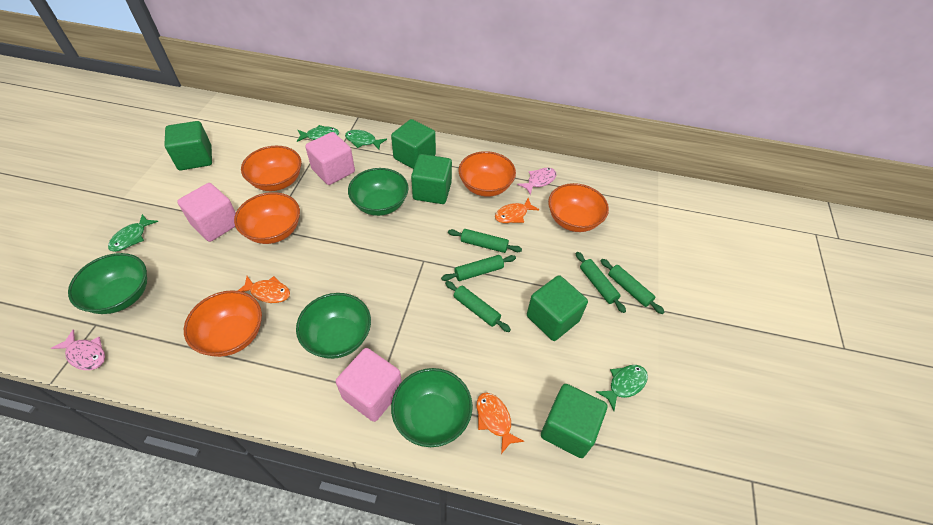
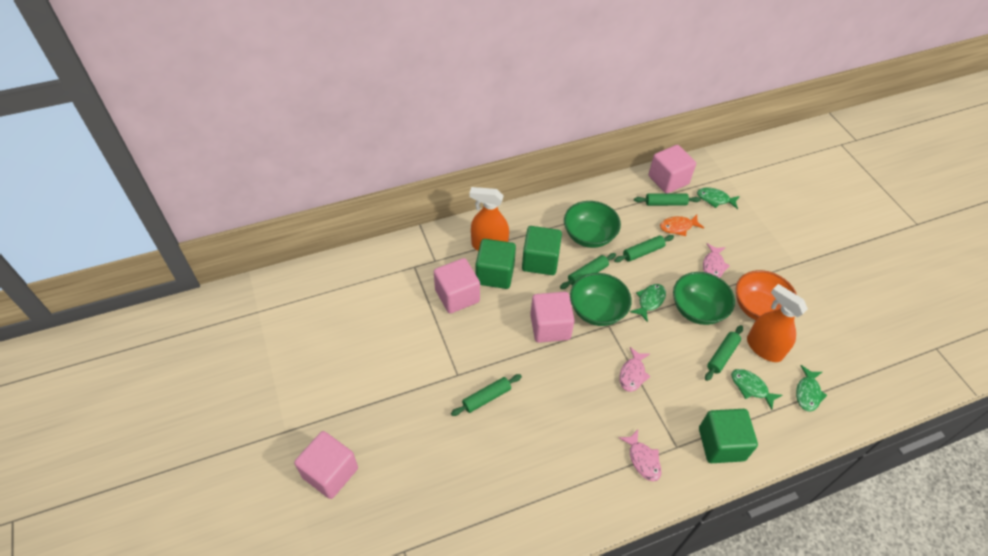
green bowl: [68,253,147,314] [296,293,371,359] [348,168,409,216] [391,368,473,447] = 4 -> [564,201,621,248] [570,273,632,326] [673,272,735,325] = 3
green cube: [165,121,212,170] [391,119,436,169] [411,154,452,204] [527,275,588,341] [541,384,607,458] = 5 -> [476,239,516,289] [522,226,562,275] [699,409,758,463] = 3
orange bowl: [184,290,262,357] [234,192,300,244] [241,146,302,191] [458,151,516,197] [548,183,609,232] = 5 -> [736,270,797,320] = 1
orange fish: [238,276,290,303] [477,392,524,454] [495,198,539,223] = 3 -> [660,215,704,236] = 1
orange spray bottle: none = 0 -> [469,187,509,251] [747,284,808,362] = 2
pink cube: [177,183,236,242] [305,132,355,185] [336,348,402,422] = 3 -> [294,431,358,499] [434,258,480,314] [530,292,575,343] [649,145,696,193] = 4
pink fish: [51,330,105,370] [517,168,557,195] = 2 -> [619,347,651,392] [619,430,661,481] [703,243,730,278] = 3

